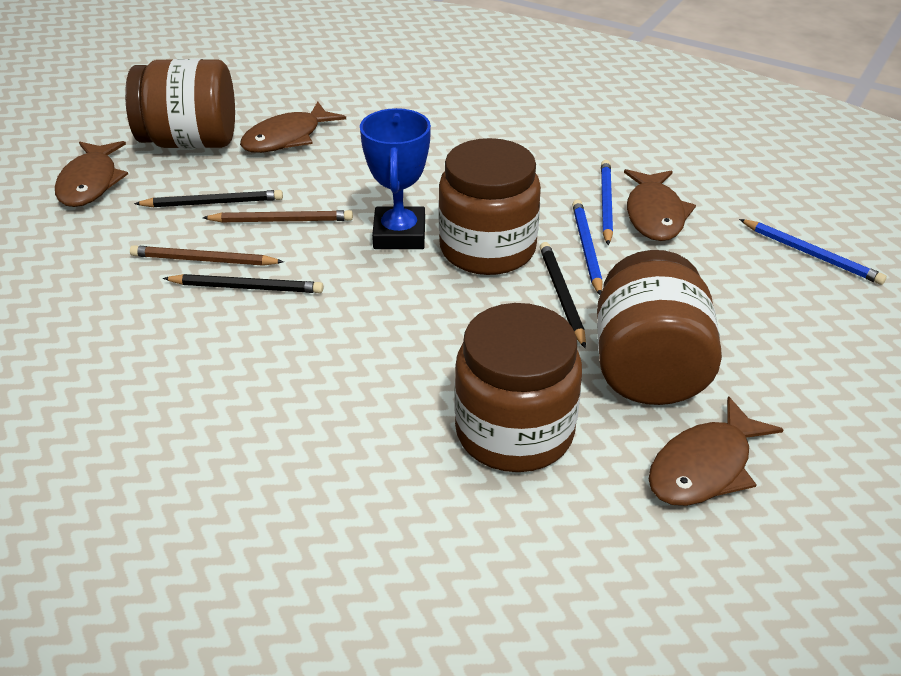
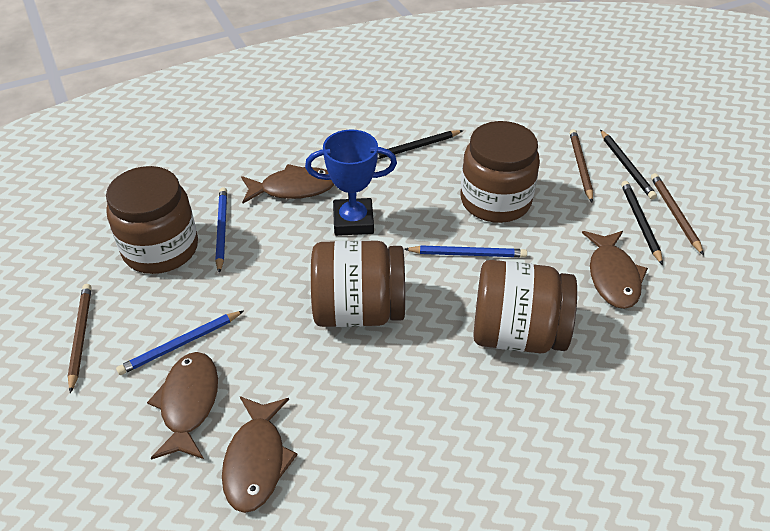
brown pencil: [130,245,284,266] [203,210,353,223] = 2 -> [68,284,92,393] [569,129,593,202] [651,173,704,255] = 3

